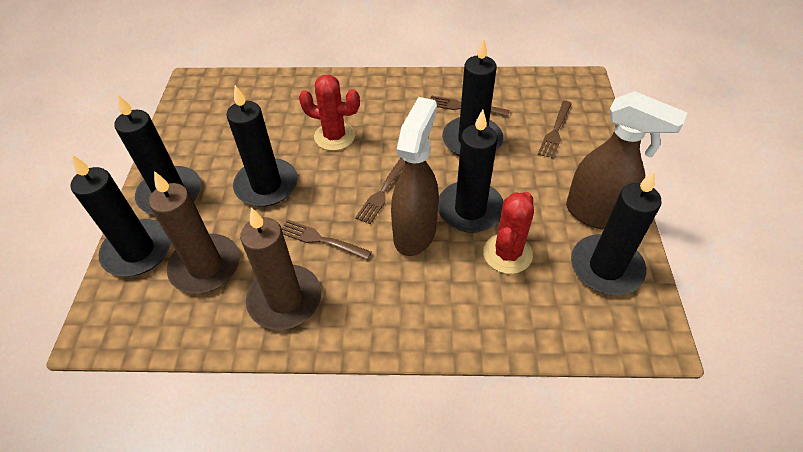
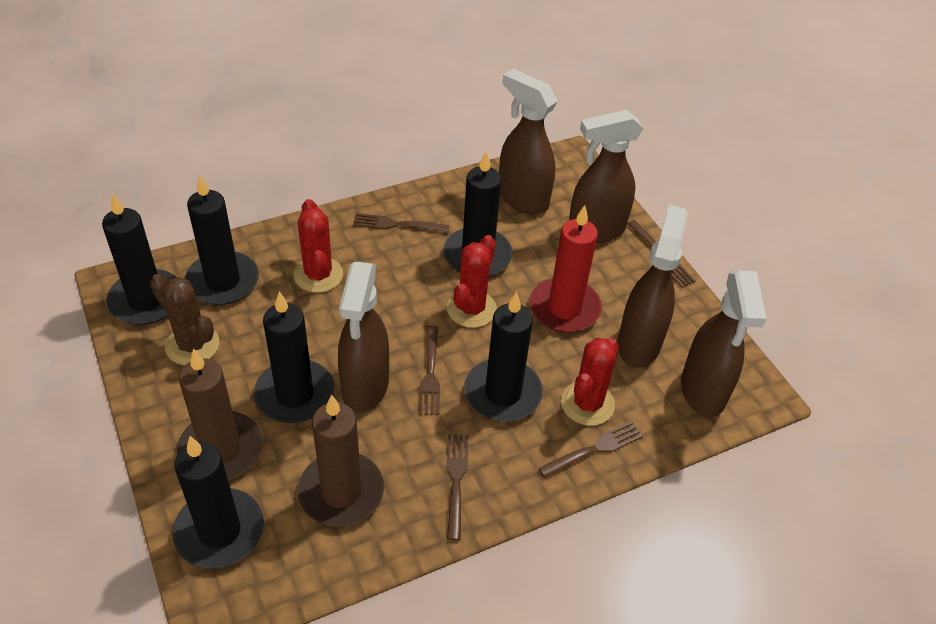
brown cactus: none = 0 -> [150,274,219,365] = 1
brown fork: [281,219,372,260] [355,158,405,224] [430,96,510,116] [538,101,572,159] = 4 -> [353,213,450,233] [419,325,440,415] [446,434,469,540] [538,421,643,478] [627,220,696,288] = 5
brown spray bottle: [391,97,439,256] [566,91,687,230] = 2 -> [338,262,389,412] [499,69,558,215] [569,110,643,243] [617,205,688,368] [681,270,767,417] = 5
red cactus: [299,75,360,151] [483,192,534,274] = 2 -> [294,199,343,293] [447,235,497,328] [561,338,619,426] = 3
red candle: none = 0 -> [530,205,602,332] = 1

